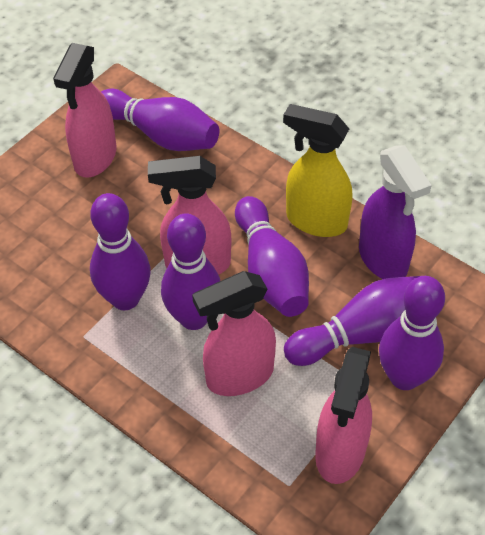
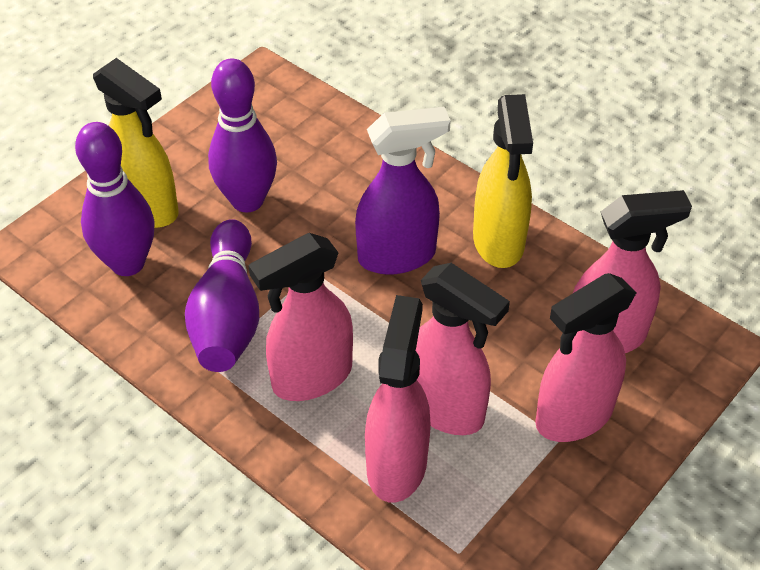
pink spray bottle: [53,43,116,178] [148,156,231,275] [192,271,276,396] [315,347,372,484] = 4 -> [248,233,353,401] [365,295,431,503] [416,263,510,435] [535,273,636,442] [573,190,692,353] = 5
purple bowling pin: [90,193,151,310] [101,89,219,151] [161,213,220,330] [235,196,309,317] [284,276,421,366] [379,276,445,390] = 6 -> [75,122,155,276] [185,219,259,372] [208,59,277,213] = 3
yellow spray bottle: [283,104,353,237] = 1 -> [93,58,179,228] [473,94,533,268] = 2

